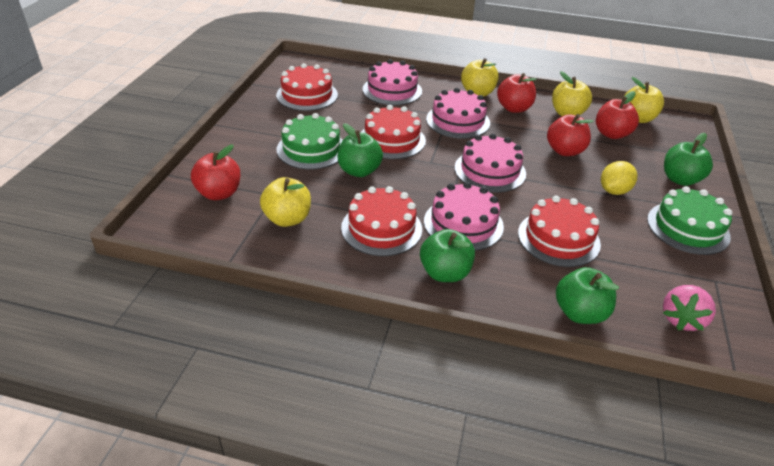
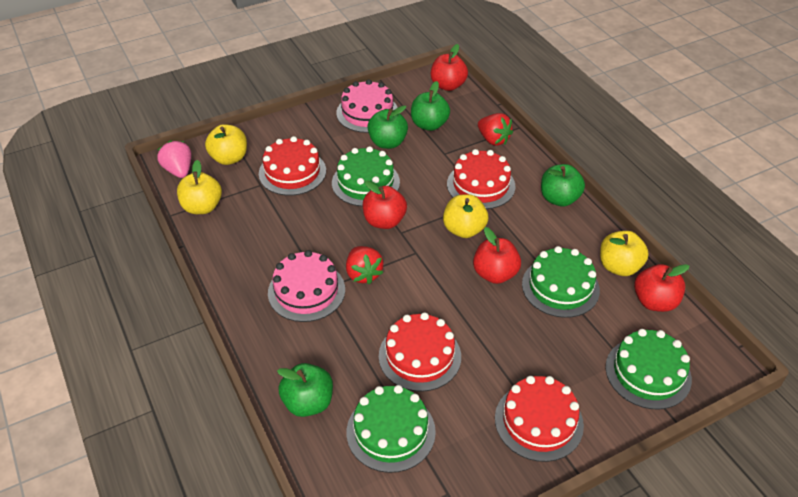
green cake: [276,113,343,169] [647,186,732,255] = 2 -> [332,146,400,206] [347,385,436,473] [522,246,600,318] [605,329,692,410] = 4
pink cake: [363,59,422,105] [424,182,504,251] [426,88,490,139] [454,133,526,193] = 4 -> [268,250,345,322] [336,79,398,133] = 2
red strawberry: none = 0 -> [346,246,383,285] [478,113,513,146] = 2
yellow lemon: [601,161,637,195] = 1 -> none = 0

